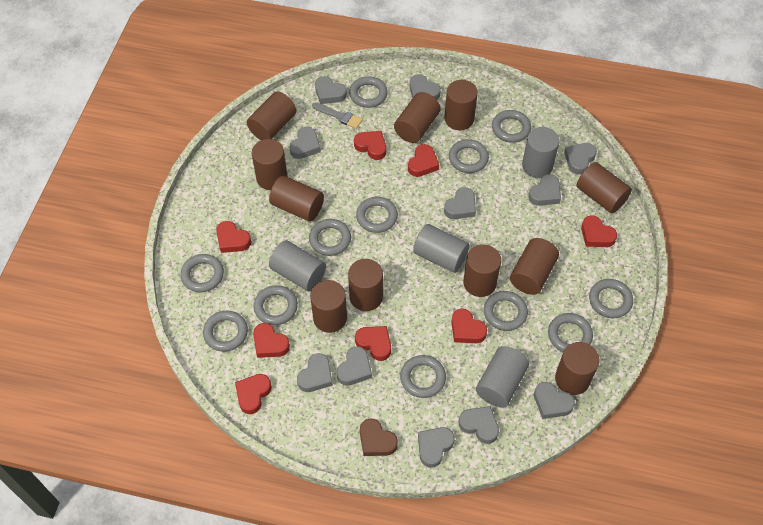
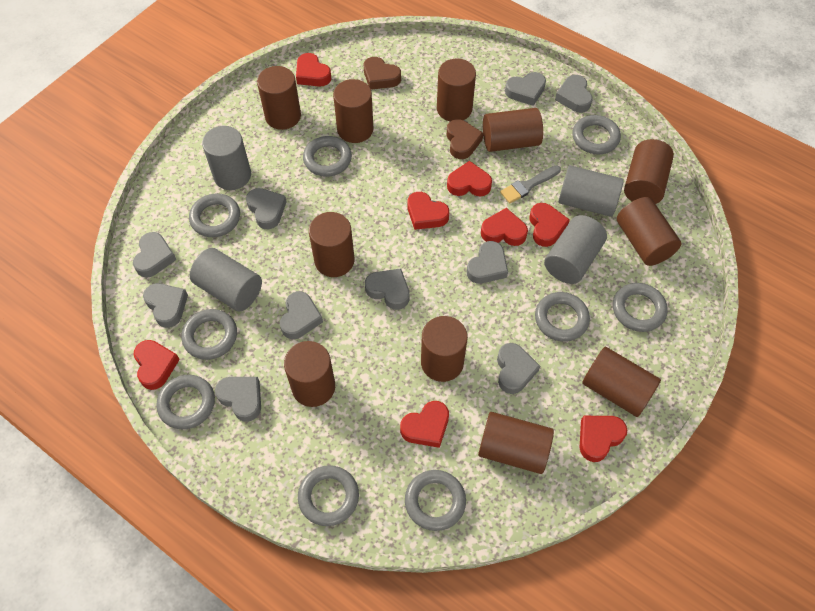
brown heart: [360,419,398,456] = 1 -> [364,57,401,90] [446,119,483,159] = 2
grey heart: [289,127,321,159] [297,353,333,392] [315,76,347,104] [337,346,372,386] [410,74,441,100] [418,427,454,468] [444,187,476,219] [459,406,499,444] [528,174,561,206] [534,382,575,419] [564,143,597,174] = 11 -> [133,232,176,278] [143,283,188,328] [215,377,261,422] [246,188,287,229] [280,291,323,339] [365,268,409,310] [467,241,508,284] [497,343,540,394] [505,72,546,106] [555,75,593,113] = 10
grey ring: [180,254,224,293] [203,311,248,352] [254,285,298,325] [309,219,351,256] [349,76,388,108] [356,197,398,233] [400,355,446,398] [449,139,489,173] [484,291,528,331] [492,110,531,143] [548,313,593,352] [589,279,633,318] = 12 -> [156,375,215,429] [182,309,237,360] [189,193,240,237] [298,465,359,526] [303,136,352,177] [405,470,466,531] [535,292,590,342] [573,115,621,155] [613,283,668,332] = 9

